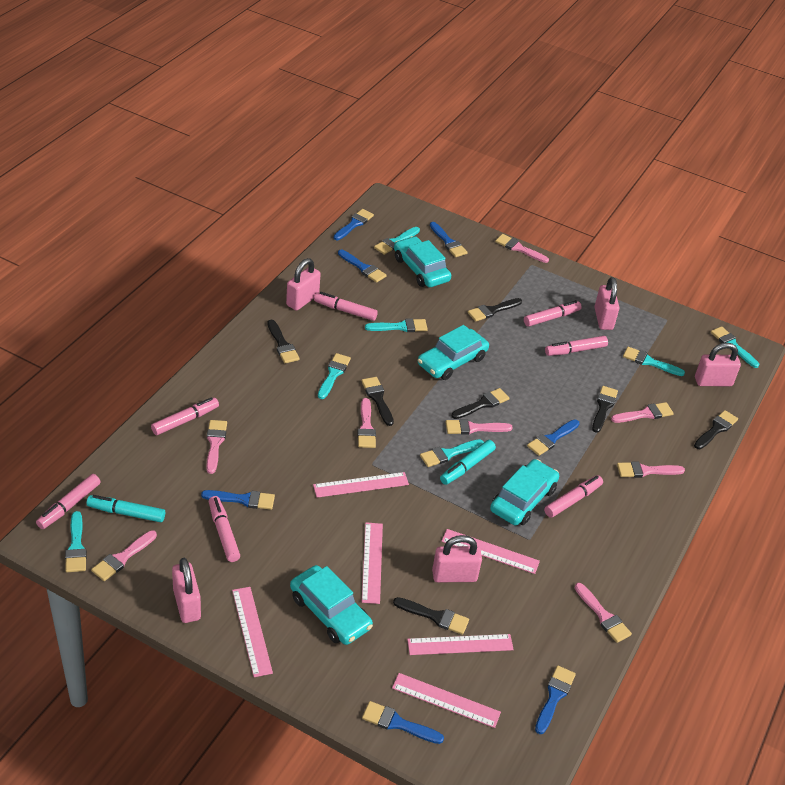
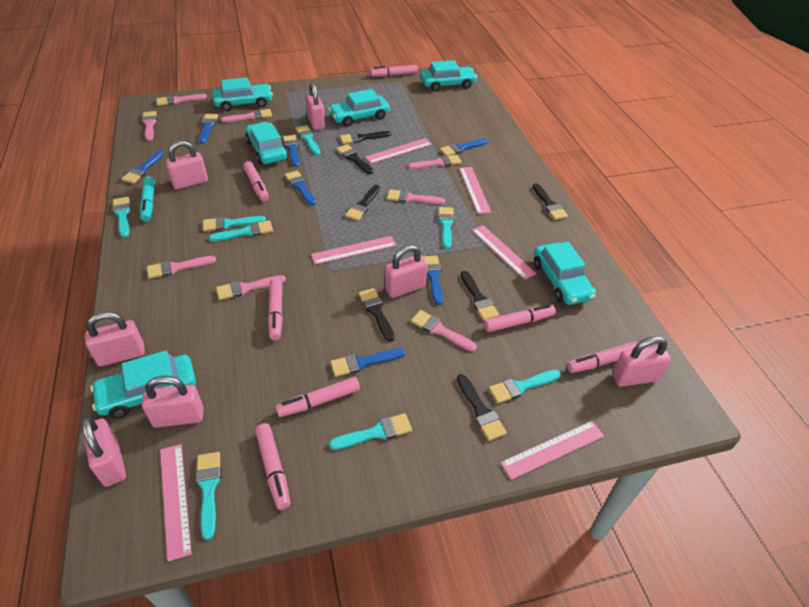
pink padlock: [172,558,201,623] [286,258,321,311] [432,535,482,582] [594,277,619,330] [695,343,741,386] = 5 -> [82,416,126,487] [85,312,145,366] [142,376,204,428] [165,141,208,189] [305,82,325,130] [385,245,428,298] [612,336,671,387] = 7
turquoise brush: [65,511,87,572] [318,353,351,399] [365,318,428,332] [374,227,420,255] [420,439,484,467] [623,347,685,376] [711,326,759,368] = 7 -> [113,197,131,237] [196,452,221,540] [203,216,266,231] [209,220,273,241] [296,125,320,155] [329,413,412,450] [438,207,454,249] [489,370,561,403] = 8
turquoise car: [290,565,373,645] [394,236,451,287] [418,325,489,380] [490,459,559,526] = 4 -> [90,350,196,419] [212,77,273,111] [245,122,288,164] [328,89,390,127] [421,60,477,91] [534,242,596,305] = 6
turquoise marker: [87,495,165,522] [440,440,496,485] = 2 -> [140,176,155,222] = 1

